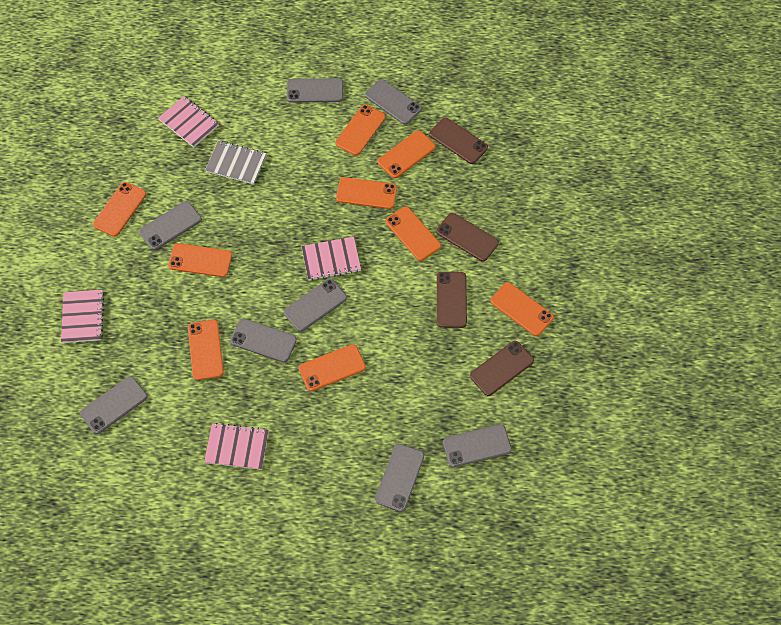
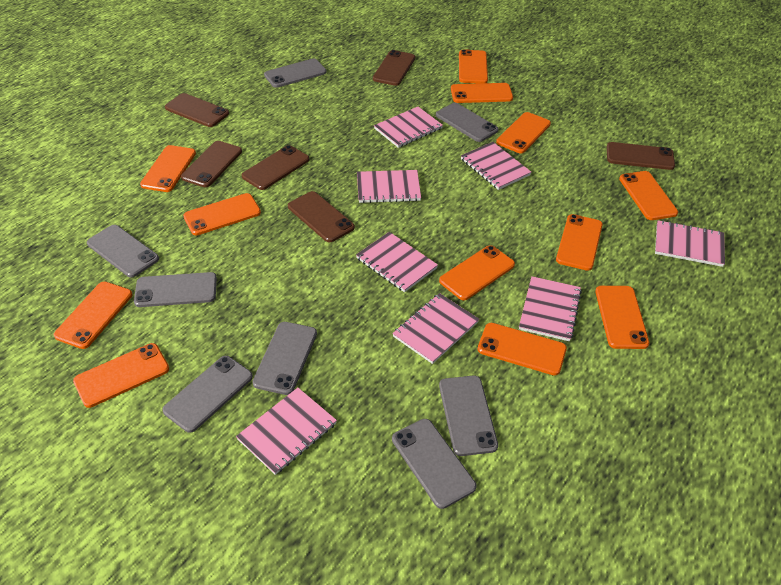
brown phone: [429,118,488,164] [437,213,499,262] [437,272,467,328] [470,341,534,396] = 4 -> [165,93,229,127] [181,141,242,187] [242,145,309,190] [288,191,355,242] [373,50,415,86] [607,142,675,170] = 6
grey notebook: [205,141,266,184] = 1 -> none = 0
orange phone: [93,182,146,237] [168,243,232,277] [188,320,224,380] [299,344,366,391] [335,104,385,155] [336,177,397,209] [378,130,436,178] [385,206,441,261] [490,282,554,336] = 9 -> [54,281,132,349] [73,343,169,408] [140,145,196,192] [183,193,261,235] [439,245,515,300] [451,83,513,103] [459,49,488,83] [477,323,567,375] [496,112,551,153] [556,214,603,271] [595,286,650,349] [619,171,678,220] = 12
pink notebook: [61,290,104,343] [158,96,219,147] [204,423,269,470] [301,237,361,281] = 4 -> [236,388,337,475] [356,232,438,292] [357,170,421,203] [374,107,443,148] [392,293,479,364] [461,142,531,190] [519,276,582,341] [655,220,725,267] = 8

